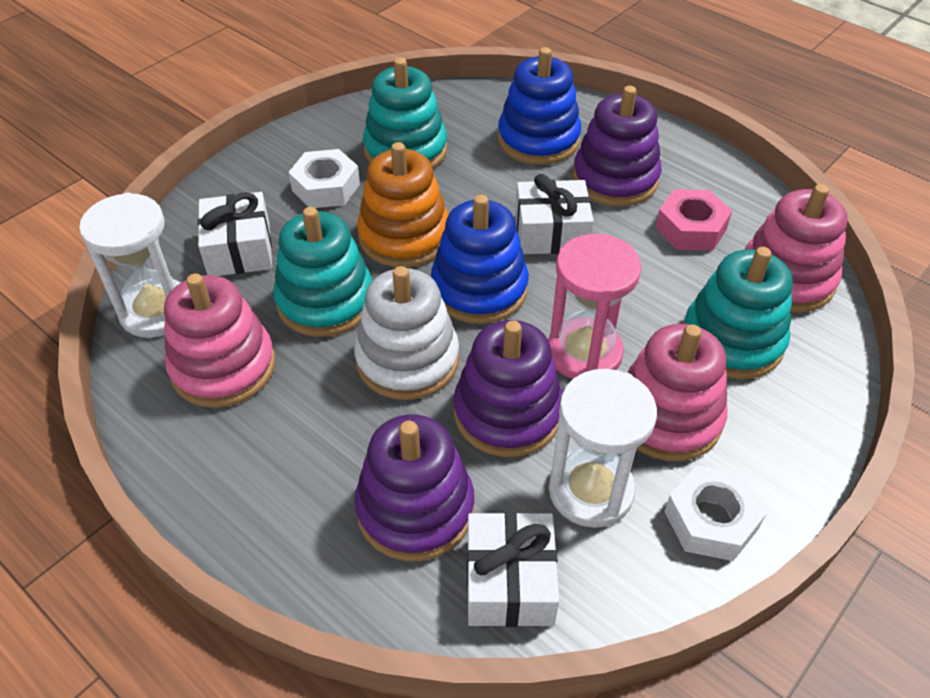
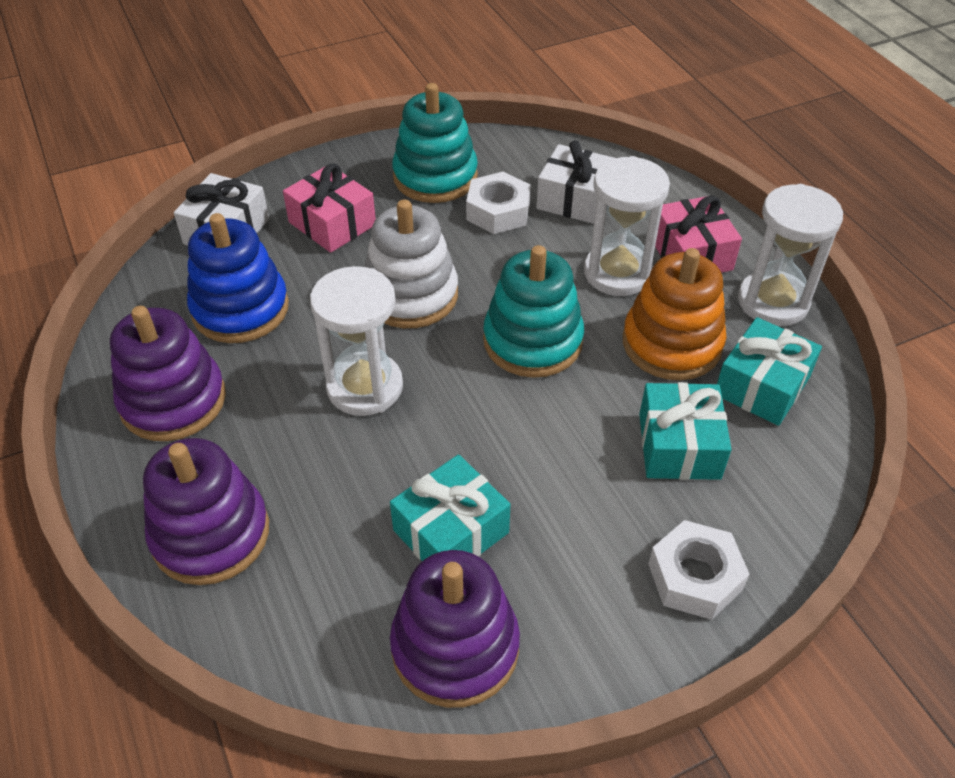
blue stacking toy: [431,195,529,324] [498,47,581,165] = 2 -> [187,213,289,343] = 1
pink gift: none = 0 -> [283,163,376,253] [655,195,742,273] = 2
pink hourglass: [548,234,642,379] = 1 -> none = 0
pink nut: [655,189,732,251] = 1 -> none = 0
pink stacking toy: [164,273,275,408] [628,324,728,461] [745,184,848,313] = 3 -> none = 0
turquoise gift: none = 0 -> [390,454,511,561] [639,382,732,480] [717,317,822,426] = 3
turquoise stacking toy: [273,207,373,337] [363,58,447,168] [683,247,793,379] = 3 -> [392,83,478,203] [483,245,584,378] = 2
white gift: [198,192,272,276] [467,512,559,627] [515,174,594,254] = 3 -> [174,173,269,245] [536,140,615,224] = 2
white hourglass: [79,193,180,338] [549,369,657,528] = 2 -> [310,266,403,416] [584,156,670,296] [738,184,843,326] = 3

